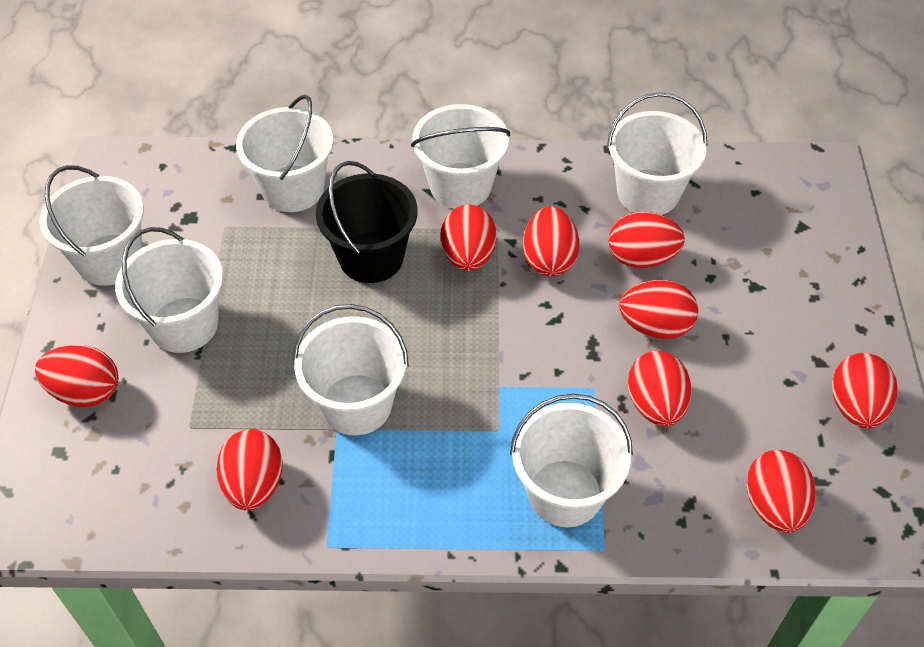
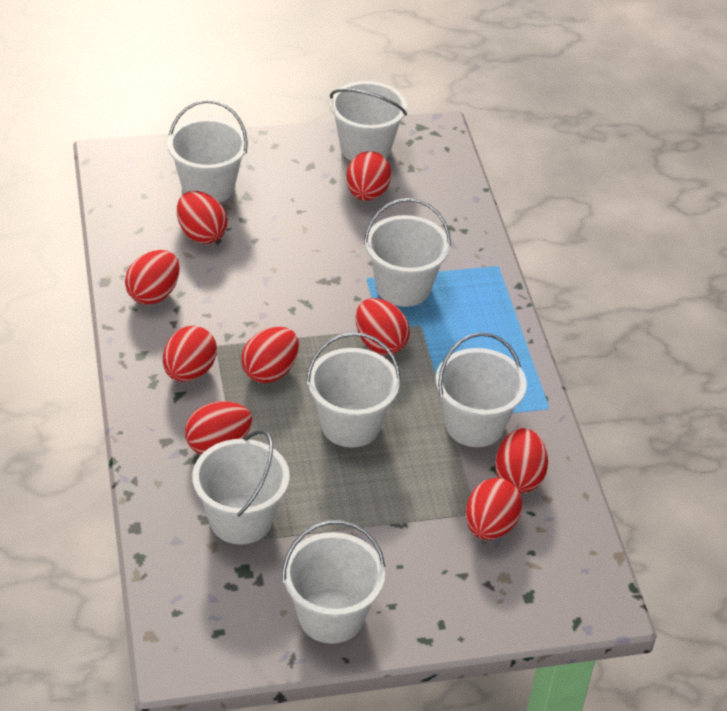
black bucket: [316,161,418,283] = 1 -> none = 0

